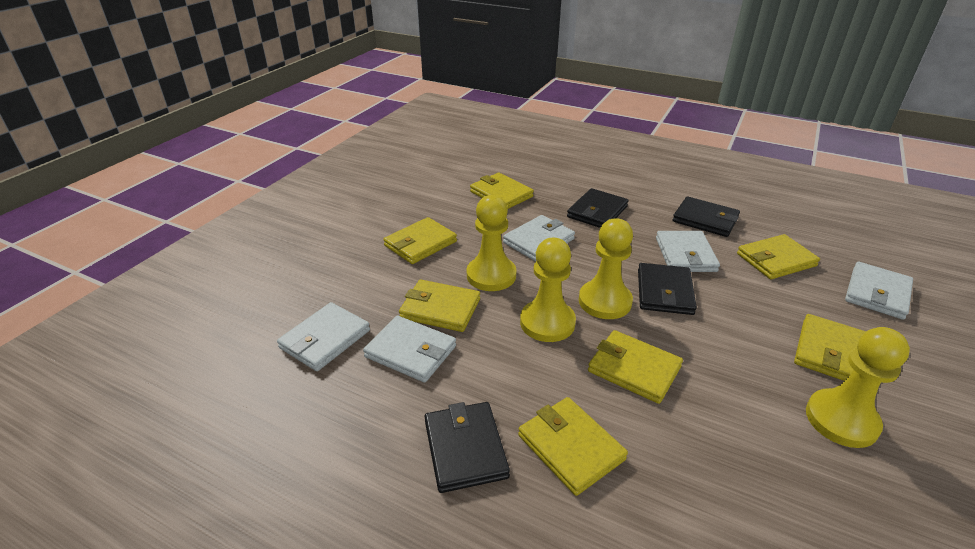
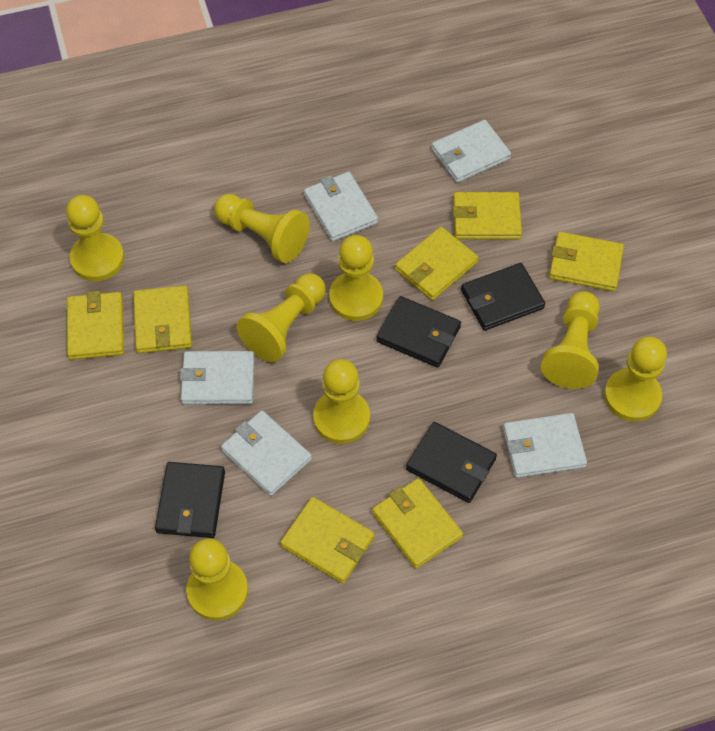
yellow pawn: [467,195,516,291] [520,238,576,342] [579,218,633,319] [806,327,910,448] = 4 -> [66,195,124,281] [186,538,248,621] [214,194,310,263] [237,274,326,362] [313,359,370,444] [329,235,383,321] [541,291,600,389] [604,337,667,422] = 8

